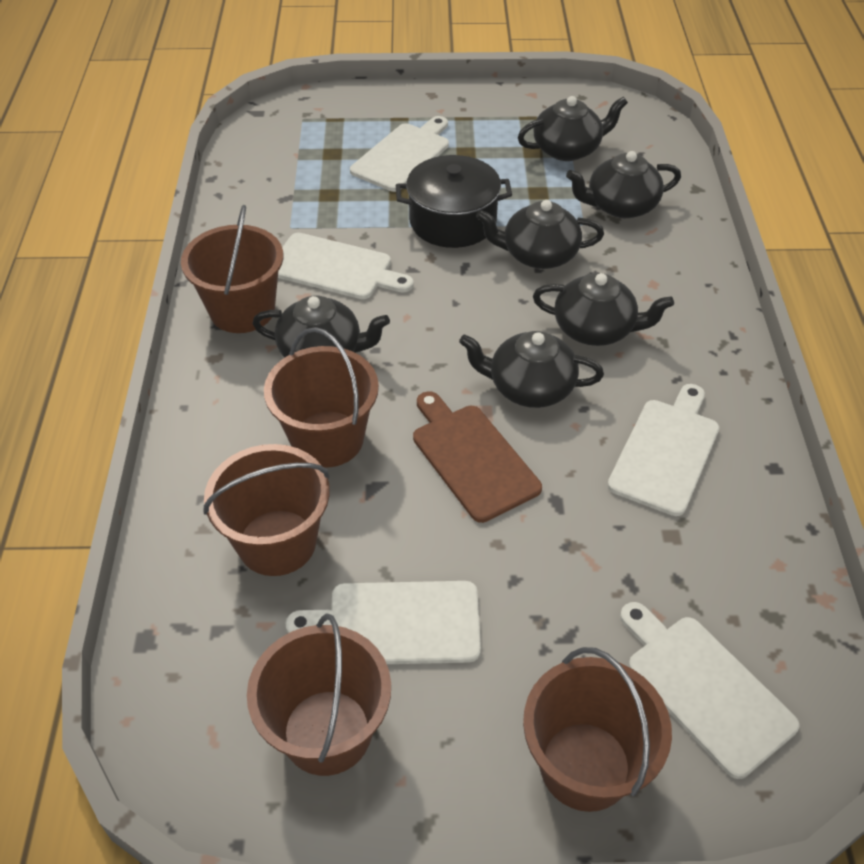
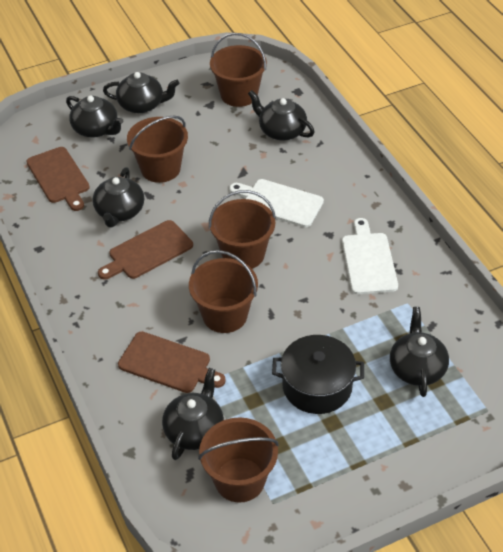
brown cutting board: [413,391,542,523] = 1 -> [26,147,90,211] [98,220,193,280] [118,332,226,393] = 3
white cutting board: [278,233,414,299] [285,581,481,664] [350,116,449,192] [607,384,719,516] [620,602,800,779] = 5 -> [229,179,324,227] [342,218,398,294] = 2

